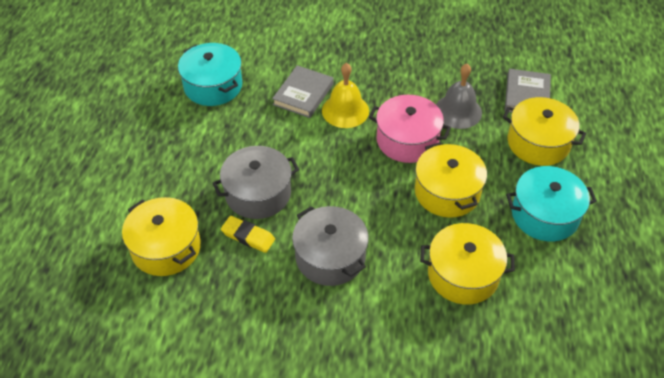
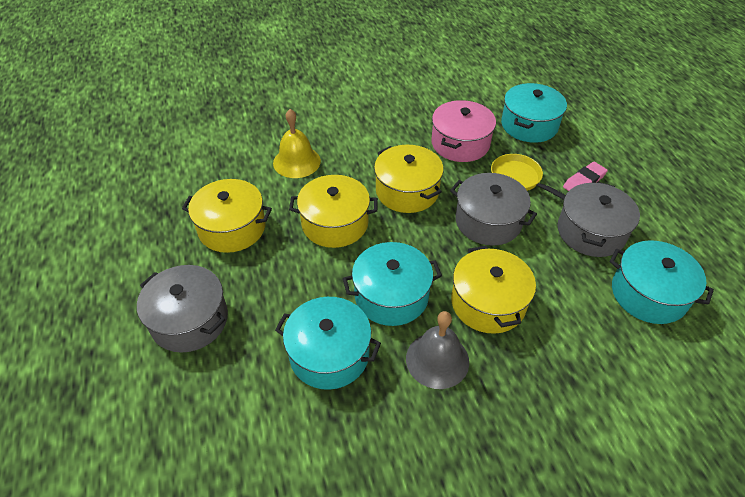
grey book: [272,65,334,118] [505,69,551,113] = 2 -> none = 0
grey pot: [213,146,299,219] [292,206,369,286] = 2 -> [137,265,228,353] [450,173,537,246] [558,182,640,257] = 3
pink eraser: none = 0 -> [563,162,608,191] = 1
turquoise pot: [178,43,242,106] [506,166,597,241] = 2 -> [275,297,381,390] [343,242,442,326] [501,83,567,143] [610,240,714,324] = 4
yellow eraser: [221,216,275,253] = 1 -> none = 0
yellow pan: none = 0 -> [491,154,566,200] = 1

